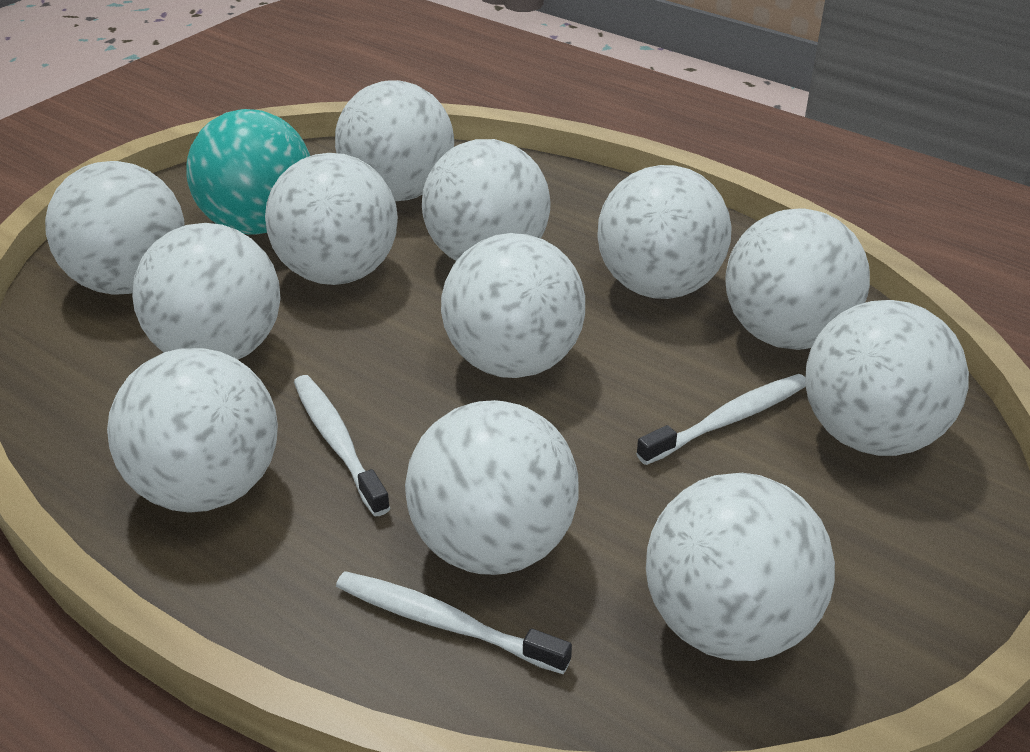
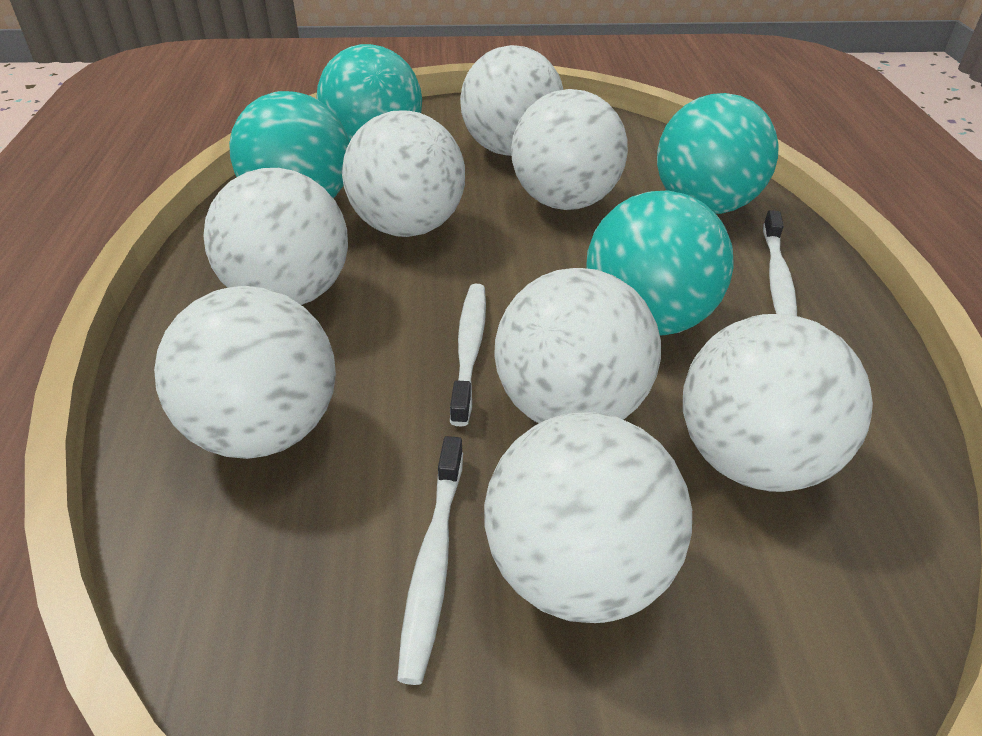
turquoise ball: [186,109,310,235] = 1 -> [229,91,349,198] [316,44,422,142] [586,190,734,335] [657,93,779,214] = 4
white ball: [45,161,185,295] [107,348,278,513] [132,223,280,360] [265,153,398,285] [335,80,454,201] [405,400,578,575] [422,139,551,261] [441,233,585,378] [597,165,732,299] [646,473,835,661] [725,208,870,350] [805,300,969,456] = 12 -> [154,286,336,459] [203,168,348,305] [342,110,465,237] [460,45,563,156] [484,412,692,623] [494,268,661,423] [511,89,628,210] [683,314,873,492] = 8

